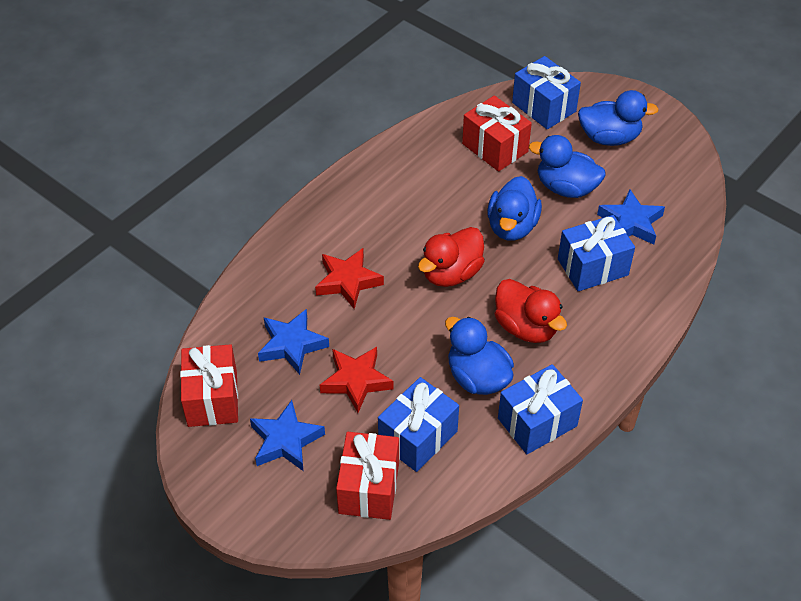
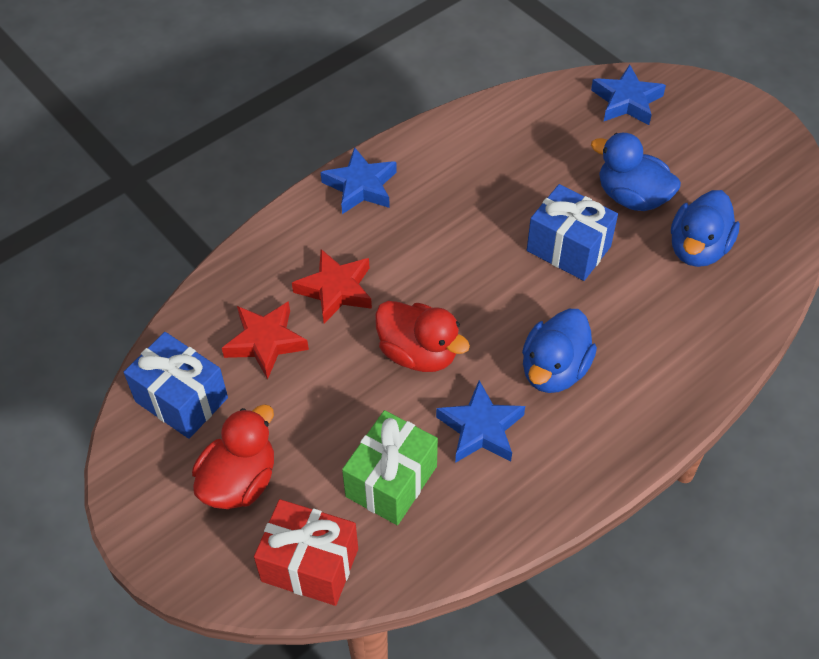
blue duck: [445,317,514,395] [487,176,542,241] [529,135,606,198] [578,90,659,146] = 4 -> [522,309,597,393] [591,133,681,211] [671,190,740,267] = 3
blue gift: [378,377,459,472] [498,364,583,454] [512,56,581,129] [558,215,635,291] = 4 -> [124,332,228,439] [527,184,618,281] = 2
green gift: none = 0 -> [342,410,438,525] = 1
red gift: [180,344,238,427] [336,432,399,520] [462,95,532,172] = 3 -> [254,499,358,606] = 1

